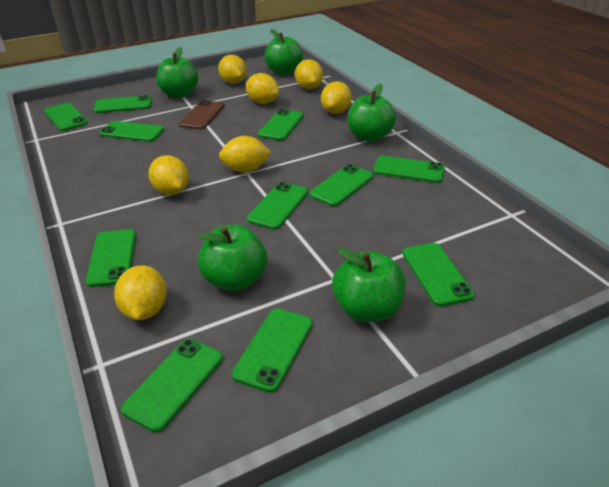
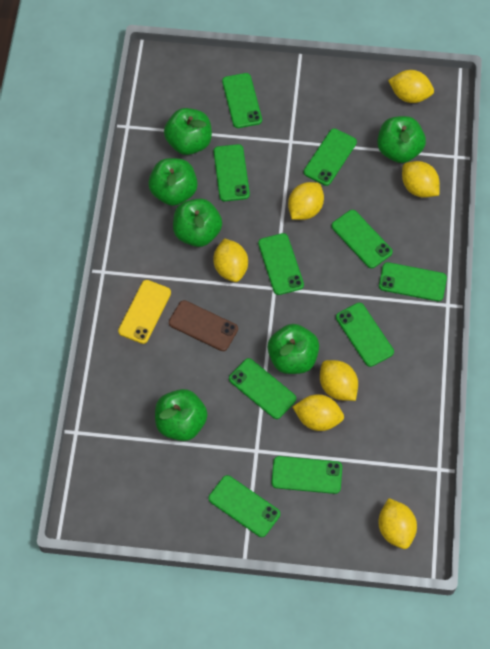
green apple: [156,47,198,98] [198,225,267,291] [265,29,303,75] [332,248,406,322] [348,83,396,142] = 5 -> [148,158,198,206] [155,389,207,441] [164,108,212,155] [173,199,222,247] [268,324,319,374] [377,116,426,163] = 6
green phone: [44,103,88,131] [86,229,136,287] [93,95,152,113] [99,121,164,142] [121,339,223,433] [232,308,313,393] [247,182,308,230] [258,109,304,141] [309,164,374,206] [373,156,445,183] [403,243,474,307] = 11 -> [208,475,280,537] [214,144,250,201] [222,73,262,128] [229,358,296,419] [258,233,304,295] [271,456,342,494] [304,128,357,186] [332,210,393,268] [336,303,394,367] [379,262,447,301] = 10
yellow phone: none = 0 -> [118,280,171,344] = 1

